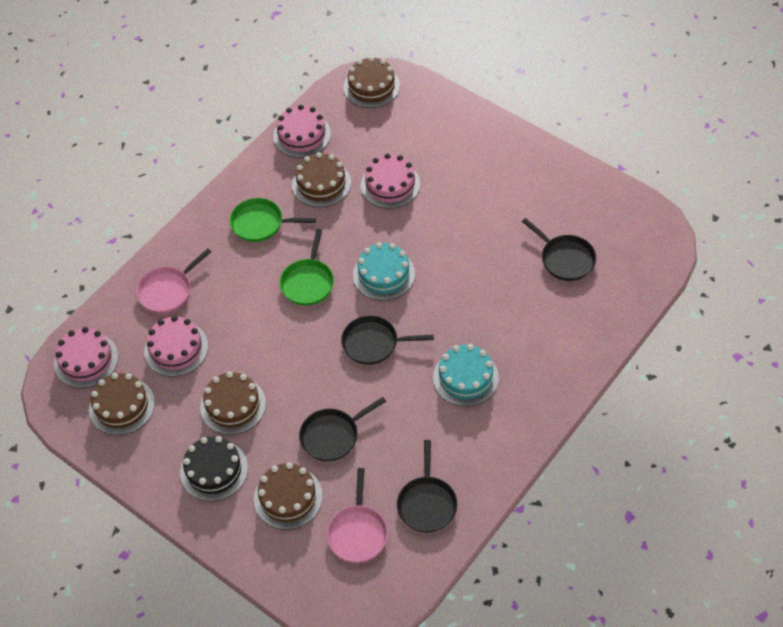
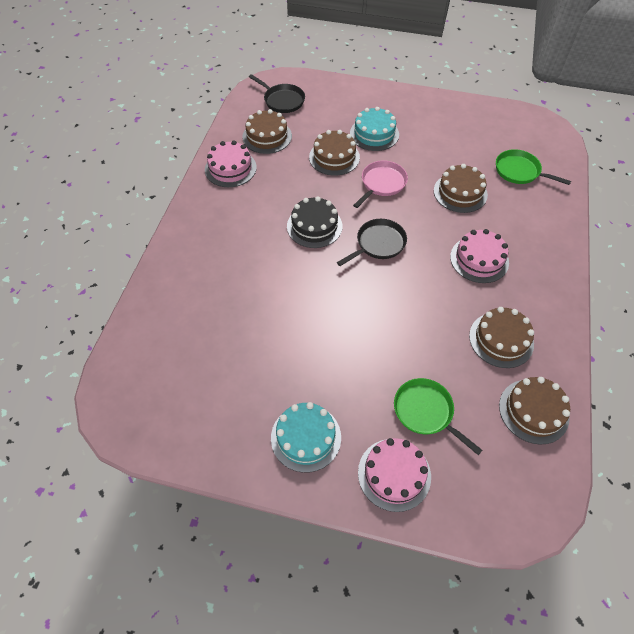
black pan: [299,397,386,461] [341,316,434,365] [397,440,457,533] [522,218,596,281] = 4 -> [249,74,305,113] [337,219,407,266] = 2
pink cake: [54,327,118,388] [144,315,208,377] [273,104,331,158] [361,153,420,209] = 4 -> [205,140,257,187] [358,438,431,512] [450,229,509,283] = 3
pink pan: [136,248,211,314] [327,468,388,563] = 2 -> [353,161,408,208] = 1

